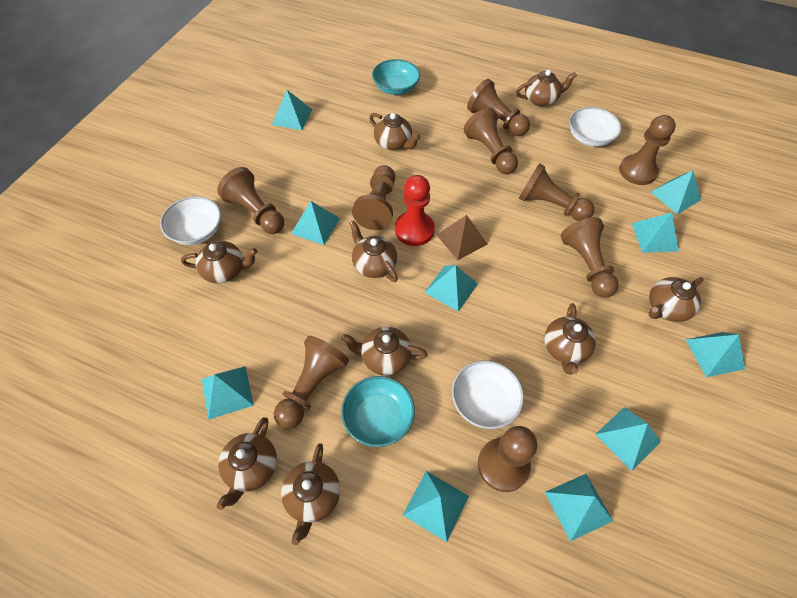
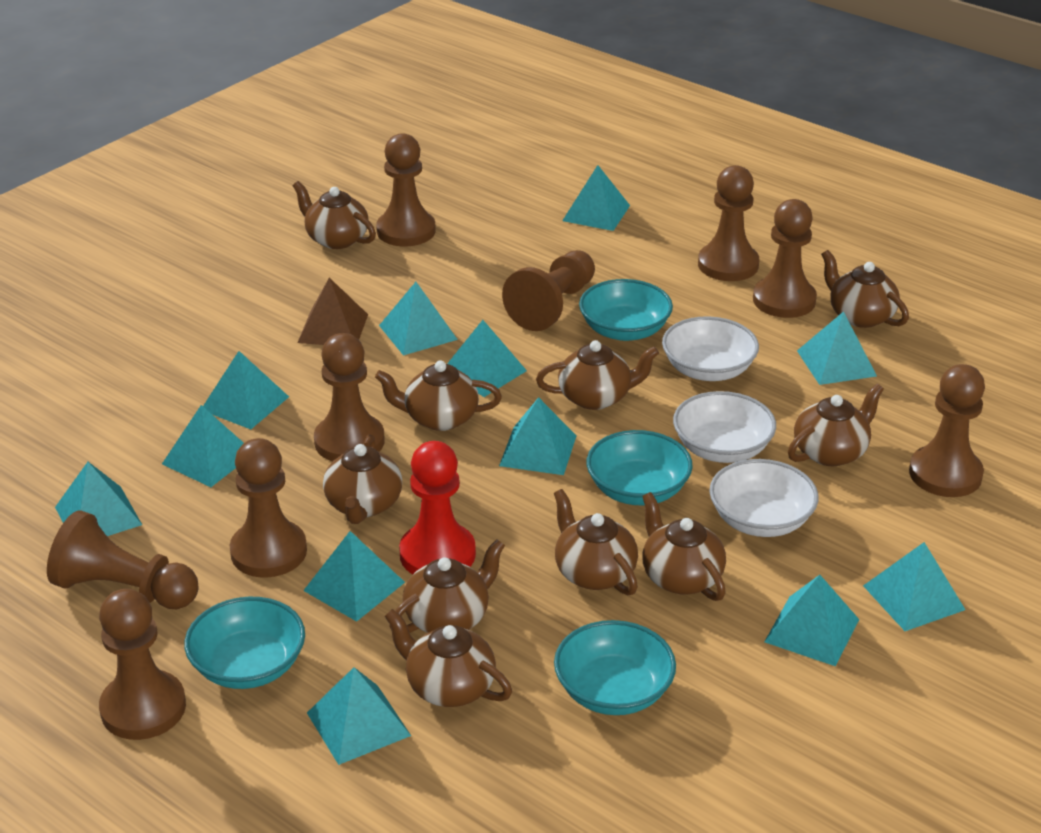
brown teapot: [181,241,257,283] [216,417,277,510] [281,443,340,545] [341,327,428,376] [349,221,398,282] [369,113,421,150] [516,70,577,106] [544,303,596,375] [649,277,704,322] = 9 -> [293,181,376,249] [323,435,402,524] [375,360,502,431] [384,609,512,707] [389,539,505,633] [536,340,659,410] [554,489,638,595] [642,492,726,601] [788,383,884,466] [821,250,909,328] = 10
turquoise bowl: [341,376,415,447] [372,59,420,95] = 2 -> [184,597,305,689] [554,620,676,715] [579,279,673,341] [586,430,693,505] = 4
turquoise pyramid: [202,367,254,420] [272,90,312,130] [291,201,340,245] [403,471,469,542] [424,265,478,312] [545,474,613,541] [595,407,661,471] [632,213,679,253] [651,170,701,215] [686,332,745,377] = 10 -> [55,462,142,536] [162,405,244,487] [203,351,289,429] [303,531,405,622] [307,667,411,765] [379,282,458,355] [447,320,527,397] [499,397,576,475] [562,165,630,231] [764,575,859,666] [797,311,877,385] [863,542,965,631] = 12

